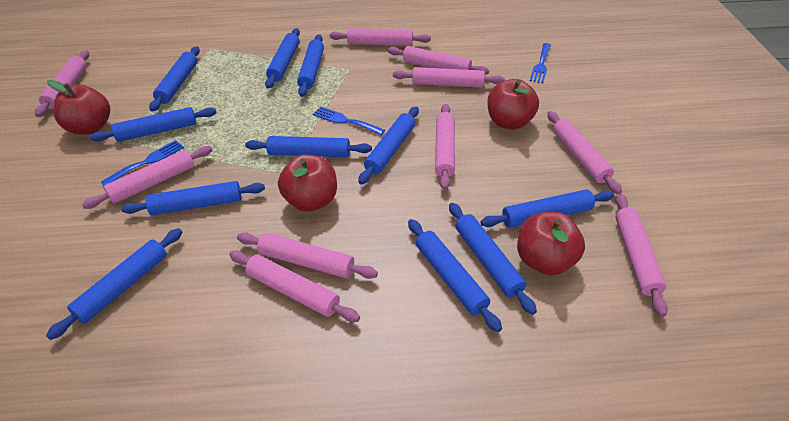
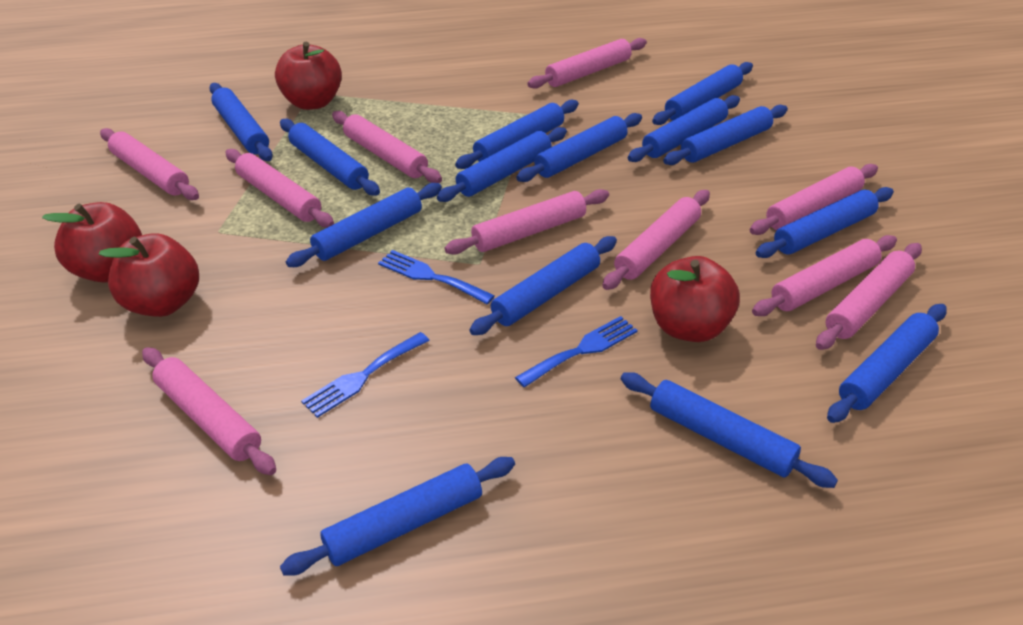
blue rolling pin: [46,228,182,340] [90,107,217,142] [121,181,265,215] [149,46,200,112] [245,136,372,157] [265,28,300,89] [297,34,324,97] [358,106,419,185] [408,219,502,332] [449,203,537,315] [481,189,614,228] = 11 -> [209,83,273,161] [280,119,380,196] [280,457,515,576] [286,183,442,267] [437,127,567,202] [455,100,579,169] [469,236,617,335] [516,113,642,182] [621,372,838,488] [628,95,740,162] [652,62,753,125] [663,105,788,165] [756,187,894,258] [827,304,947,423] = 14

